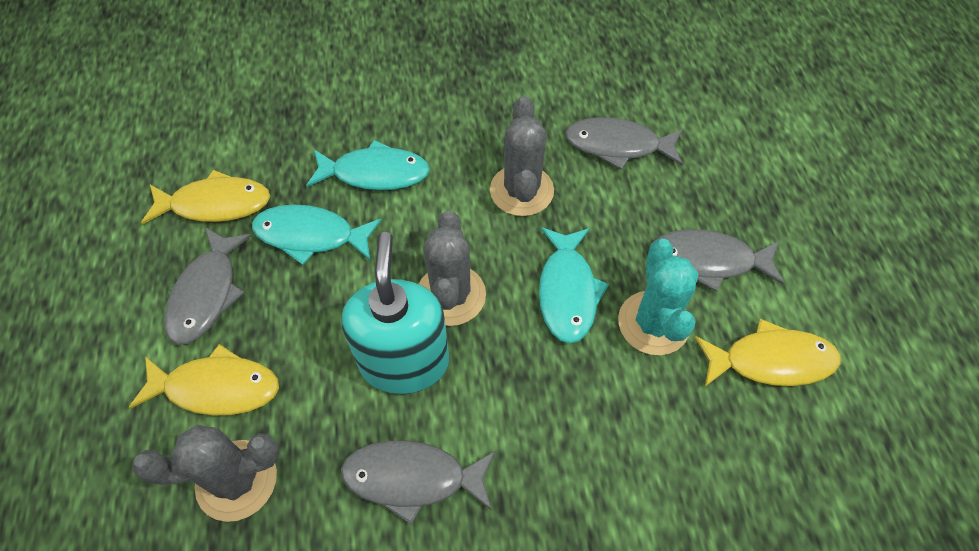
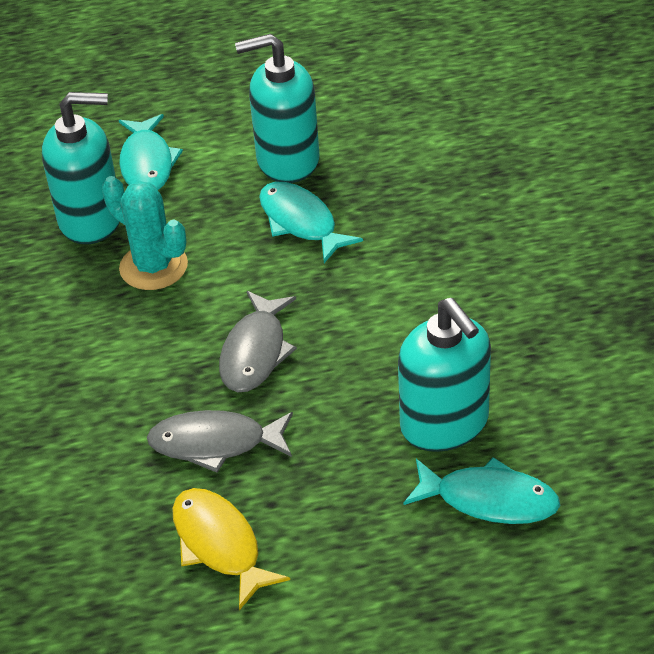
grey cactus: [132,425,279,522] [419,211,486,326] [490,96,554,216] = 3 -> none = 0
grey fish: [164,227,252,345] [341,440,496,525] [565,117,683,170] [653,229,784,292] = 4 -> [147,410,293,473] [219,291,297,392] = 2
turquoise soap dispenser: [341,232,449,394] = 1 -> [42,92,120,244] [235,34,320,183] [398,298,491,452] = 3
yellow fish: [129,344,279,416] [141,170,270,225] [695,319,841,387] = 3 -> [172,488,290,610] = 1

